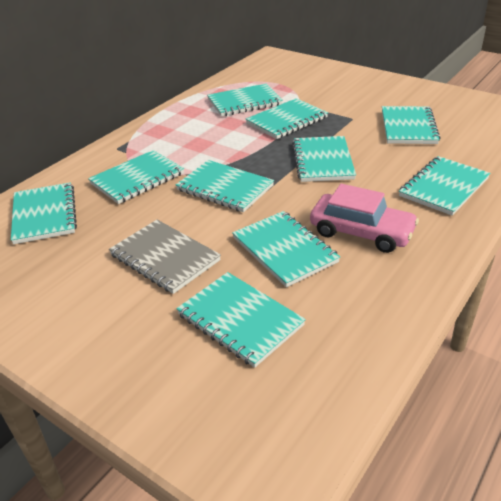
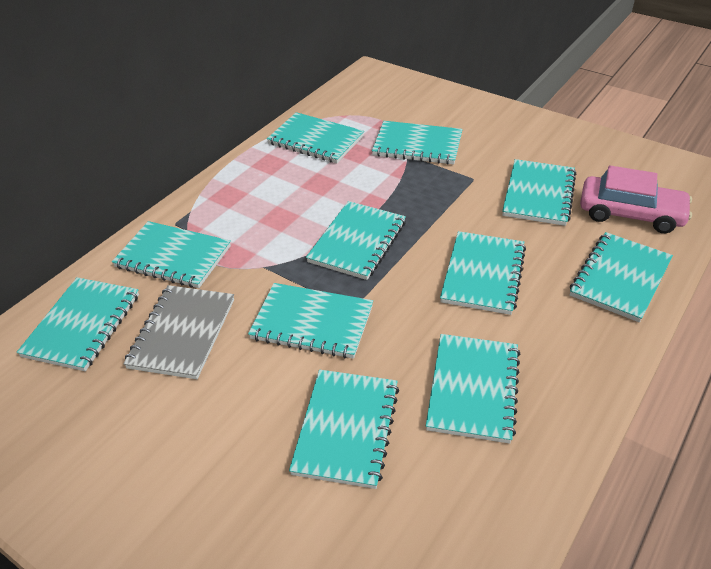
turquoise notebook: [11,182,77,244] [88,150,184,204] [176,160,274,212] [176,272,306,368] [207,84,283,116] [232,211,340,287] [246,98,328,139] [292,136,356,182] [382,106,441,144] [399,156,490,216] = 10 -> [17,277,139,371] [112,221,231,288] [248,283,373,359] [267,112,364,163] [289,370,399,489] [306,201,406,280] [372,121,463,164] [426,334,520,444] [440,231,526,315] [502,159,576,226] [570,232,673,322] = 11

